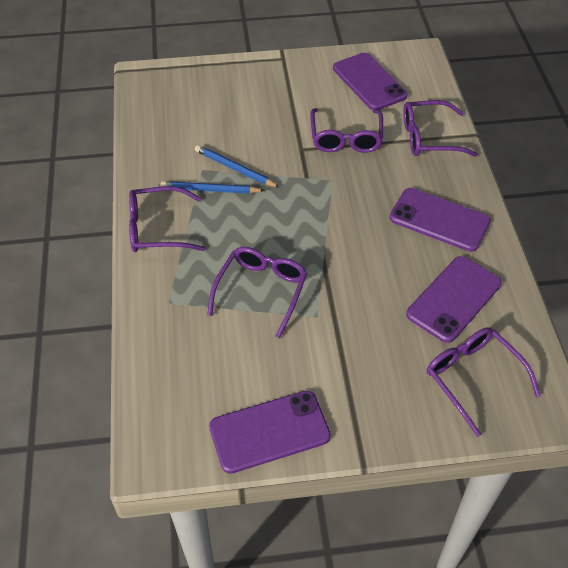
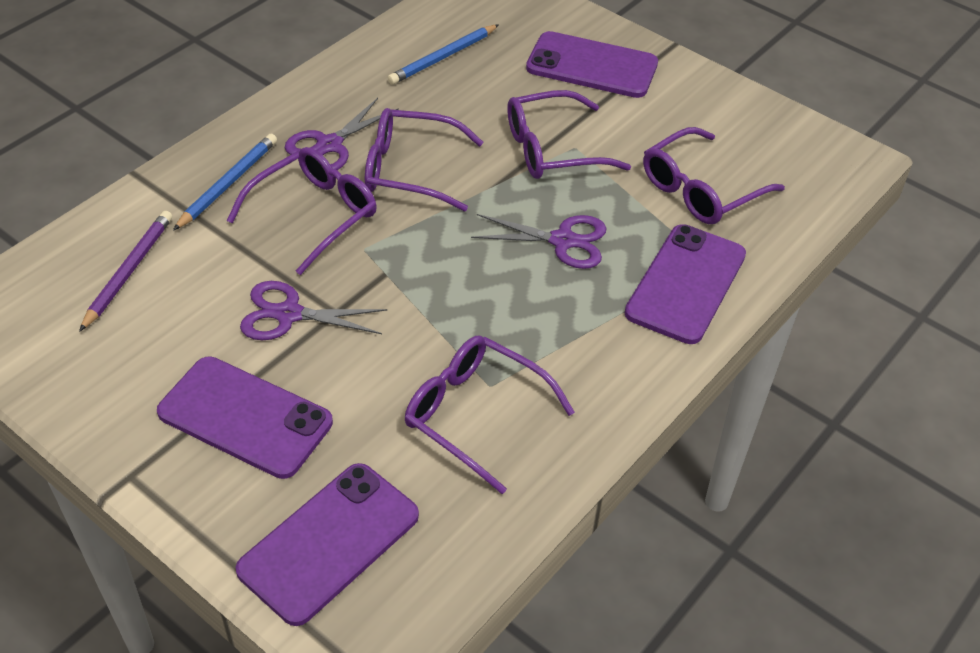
purple pencil: none = 0 -> [79,211,172,332] = 1
purple scissors: none = 0 -> [240,281,387,340] [285,98,399,170] [471,214,606,269] = 3

